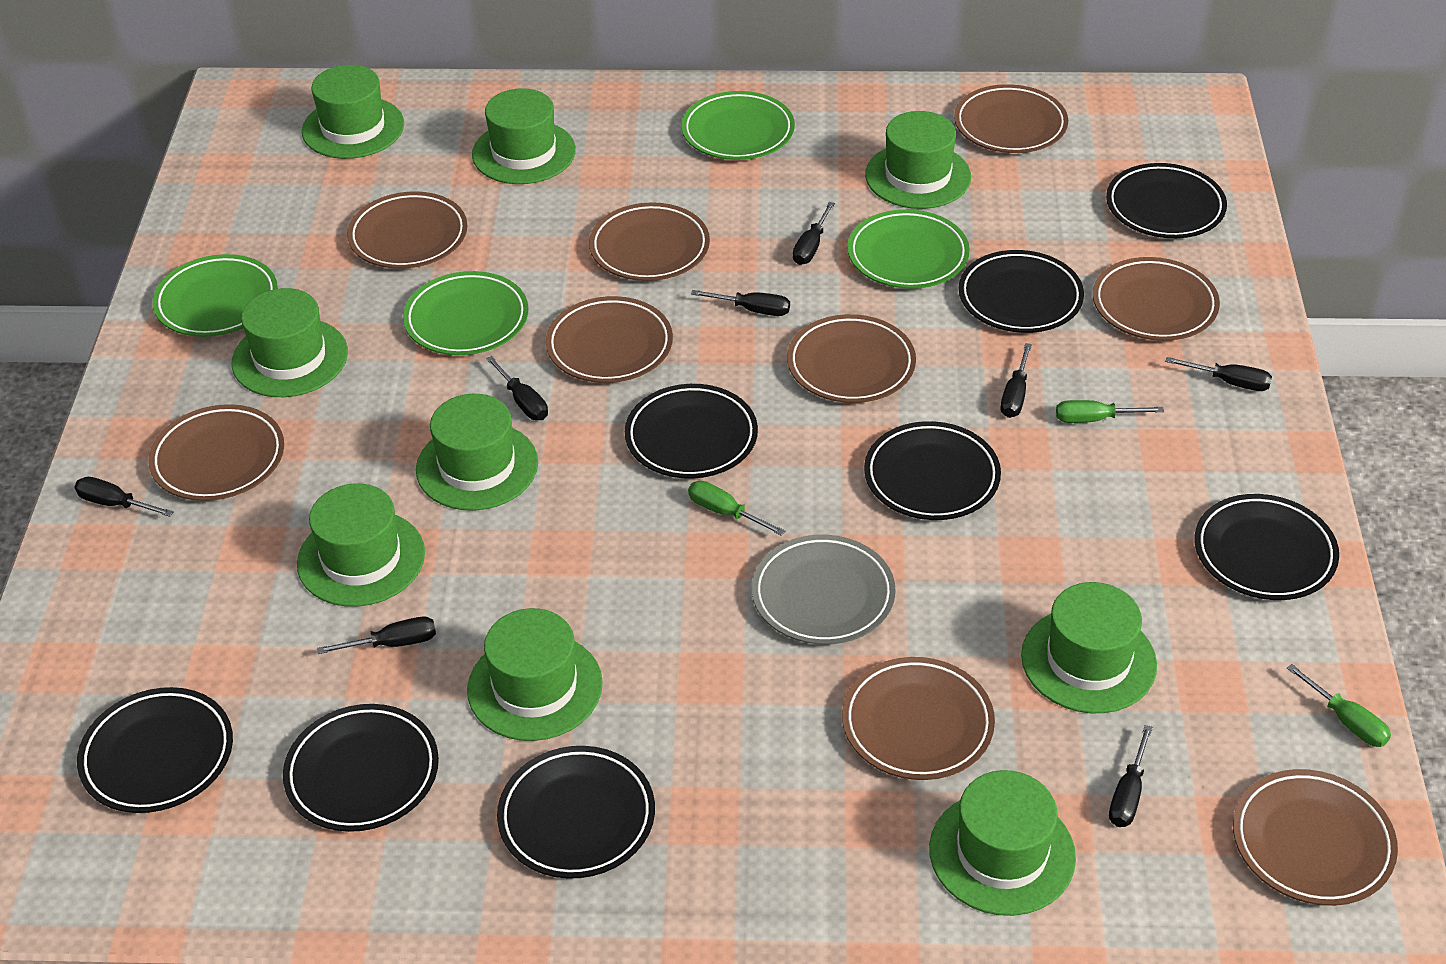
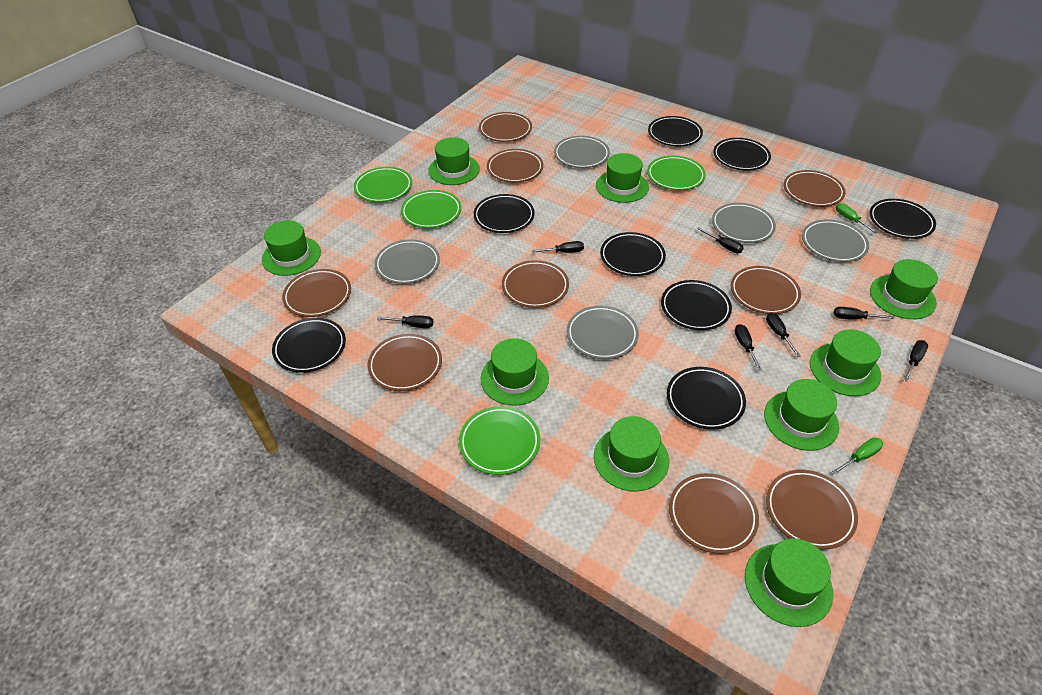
black screwdriver: [75,477,174,517] [317,617,436,654] [486,356,548,420] [691,290,790,316] [793,202,835,265] [1001,343,1032,418] [1109,725,1153,827] [1165,357,1272,391] = 8 -> [377,315,433,328] [532,241,584,253] [697,227,744,253] [735,324,762,371] [766,313,801,357] [834,307,894,320] [903,340,928,382] = 7
green screwdriver: [688,481,785,536] [1056,400,1164,423] [1287,664,1391,747] = 3 -> [832,437,883,475] [836,203,878,234] = 2
grey plate: [752,535,896,645] = 1 -> [374,239,440,284] [554,136,610,168] [566,306,639,359] [712,203,776,243] [802,219,869,262] = 5

